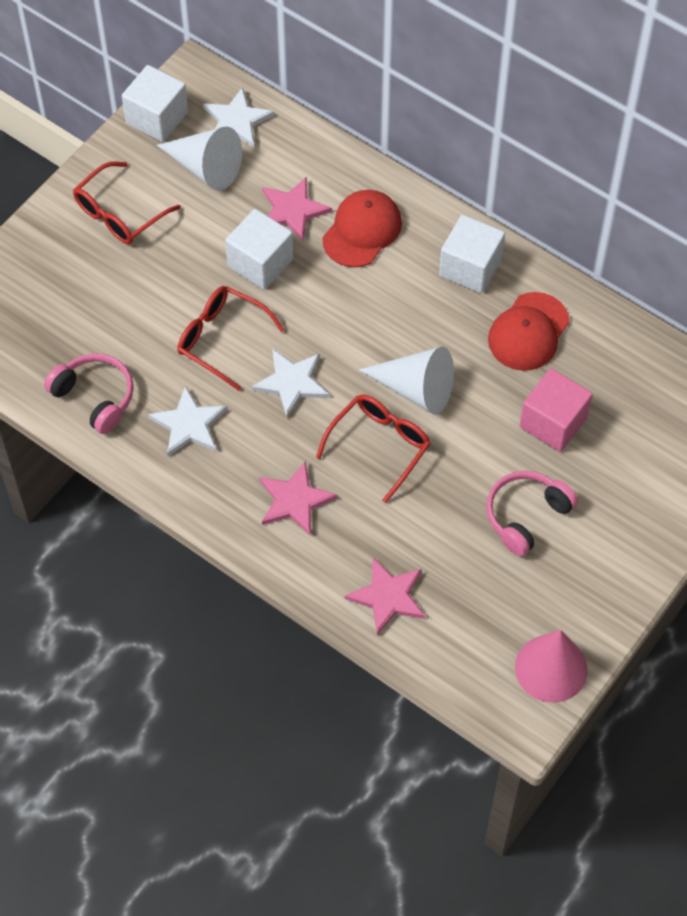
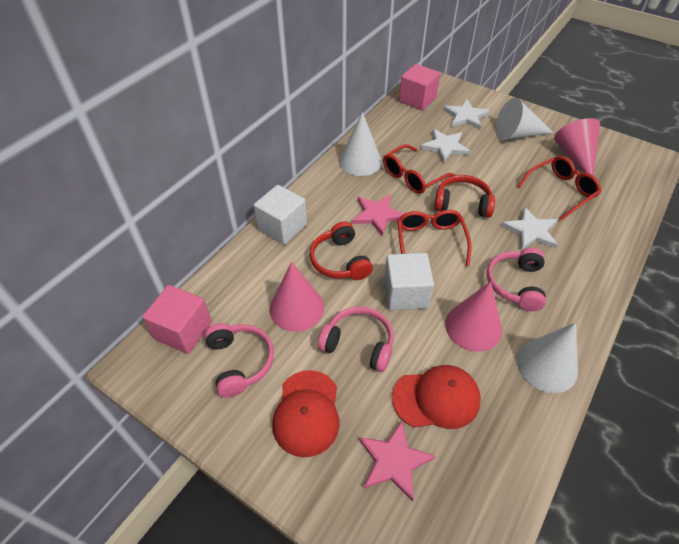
pink cone: [515,630,588,703] = 1 -> [269,262,324,332] [445,281,502,352] [554,118,600,176] = 3
pink cube: [520,369,593,452] = 1 -> [142,285,212,354] [399,64,440,110] = 2
pink headphones: [44,353,134,434] [486,471,578,557] = 2 -> [204,323,274,397] [318,307,394,372] [487,248,546,311] = 3
pink star: [259,461,337,536] [262,177,332,241] [345,558,425,635] = 3 -> [352,194,404,236] [359,420,435,501] = 2
red headphones: none = 0 -> [309,221,373,280] [434,175,495,218] = 2
white cone: [157,126,242,191] [359,347,454,415] = 2 -> [339,112,382,176] [496,98,554,140] [517,322,578,393] = 3
white cube: [122,65,188,142] [225,209,293,290] [439,215,505,293] = 3 -> [254,185,307,245] [384,253,434,310] = 2

